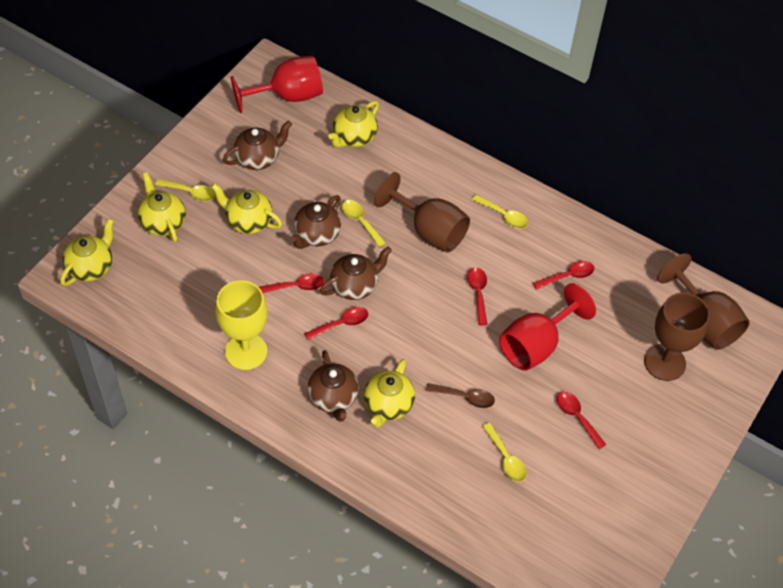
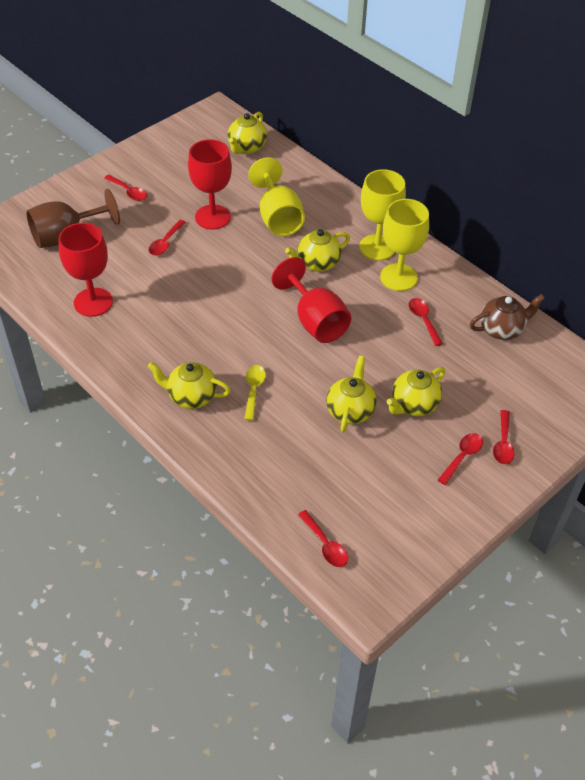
brown goblet: [374,172,470,253] [644,293,710,381] [657,253,750,350] = 3 -> [26,189,120,248] = 1
brown spoon: [426,383,495,408] = 1 -> none = 0
brown teapot: [223,121,292,170] [291,195,341,249] [307,350,359,422] [320,247,392,300] = 4 -> [470,294,545,340] = 1
red goblet: [231,56,323,113] [499,283,596,371] = 2 -> [59,223,113,317] [188,139,232,229] [272,257,351,343] = 3
red spoon: [259,273,324,293] [304,307,368,340] [467,267,487,325] [533,261,595,290] [557,392,606,449] = 5 -> [104,175,147,201] [149,220,186,256] [298,510,348,567] [409,298,443,346] [438,433,483,485] [493,410,515,464] = 6
yellow goblet: [215,280,268,370] = 1 -> [248,157,305,236] [359,169,406,261] [380,199,429,291] = 3
yellow spoon: [155,179,216,201] [342,200,386,247] [472,194,528,228] [482,423,527,482] = 4 -> [244,365,266,421] = 1

